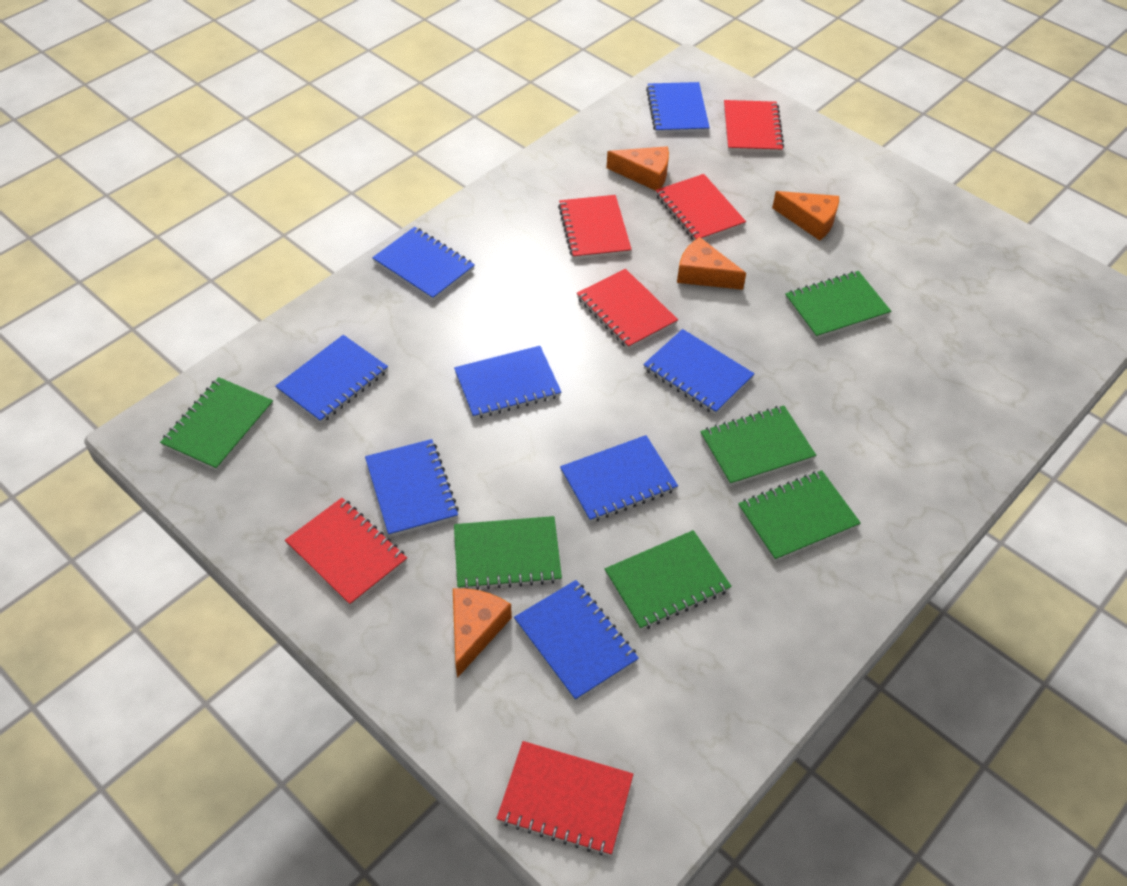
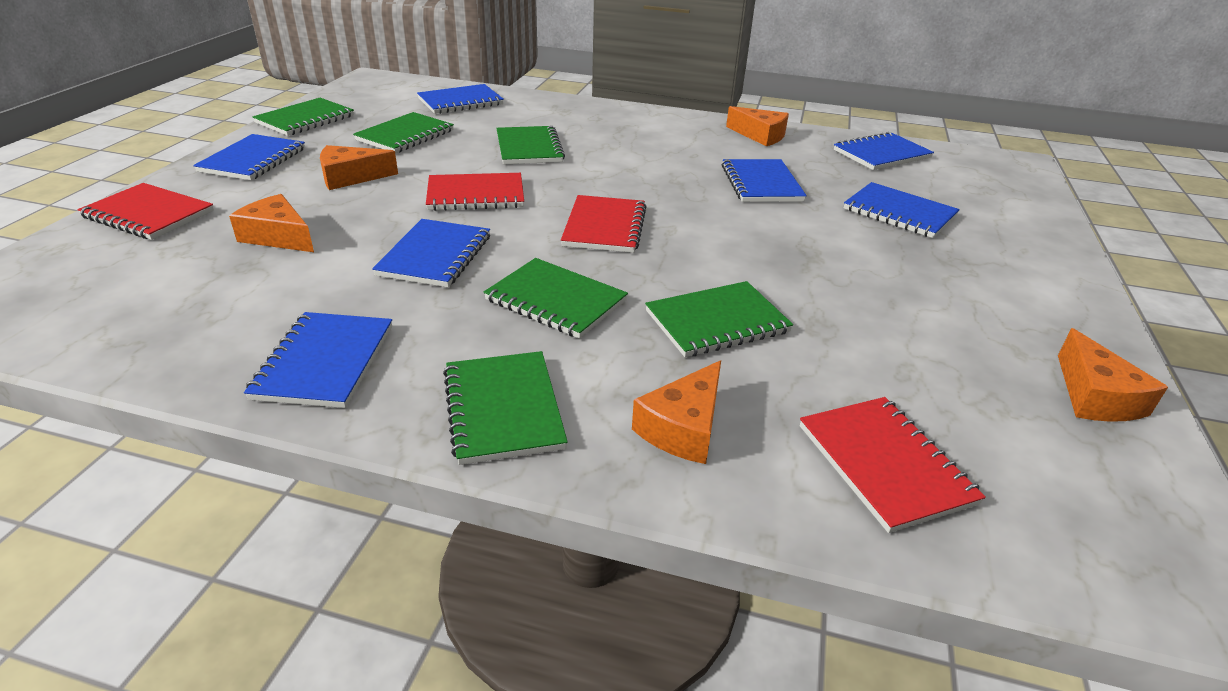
blue notebook: [275,335,388,423] [365,439,459,537] [372,227,475,301] [454,346,561,419] [514,580,639,701] [560,435,678,522] [643,329,755,414] [646,82,710,133] = 8 -> [193,134,305,180] [244,312,392,408] [372,219,490,287] [417,84,504,114] [722,159,807,202] [834,132,934,170] [844,182,960,238] = 7
orange cheese: [453,588,512,678] [607,146,669,191] [677,237,746,290] [772,191,839,240] = 4 -> [229,194,314,252] [320,145,398,190] [632,360,721,464] [726,106,789,146] [1058,328,1168,422] = 5
red notebook: [285,498,407,606] [497,741,633,856] [558,195,632,260] [577,269,678,349] [656,174,746,240] [724,100,784,153] = 6 -> [77,183,214,240] [426,173,524,211] [561,195,647,253] [800,397,986,533] = 4

